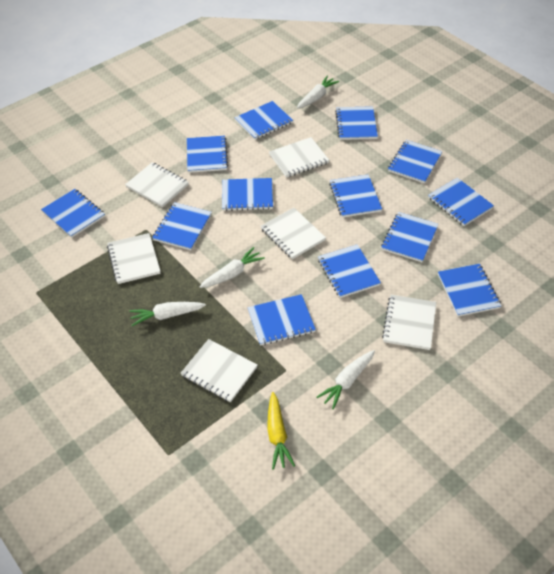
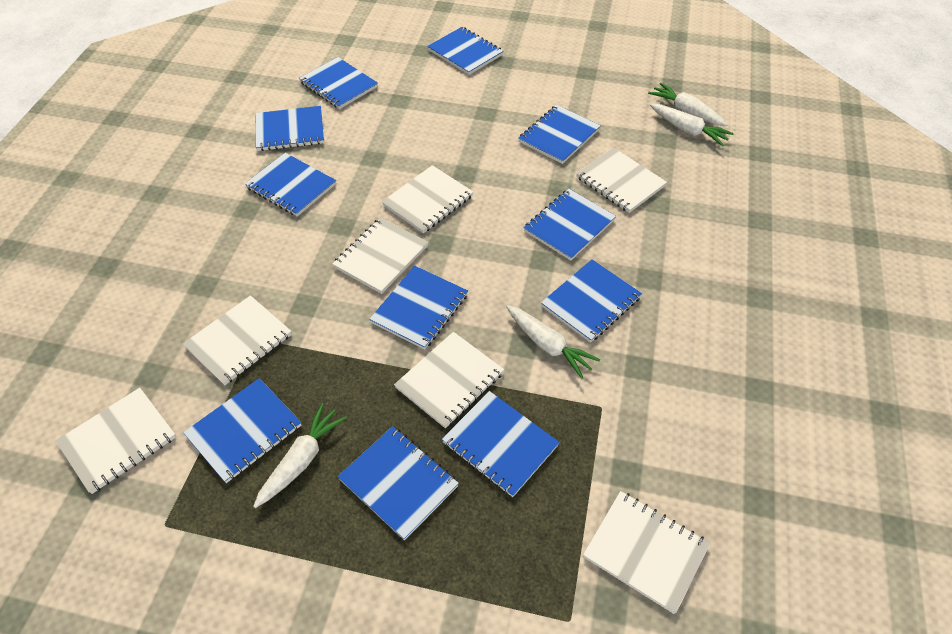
blue notebook: [41,189,105,238] [152,202,212,250] [187,136,228,173] [222,178,273,211] [234,101,293,140] [248,294,316,346] [318,244,381,298] [329,174,382,218] [335,106,378,140] [381,212,438,262] [388,140,442,184] [428,178,494,226] [438,264,501,317] = 13 -> [183,378,301,483] [245,153,336,217] [255,106,324,151] [299,57,378,109] [338,426,459,540] [369,266,468,350] [427,27,503,75] [442,391,560,497] [518,105,600,164] [524,189,616,261] [541,259,642,343] = 11
white notebook: [107,233,161,284] [125,162,189,207] [181,339,257,403] [261,208,326,259] [269,137,329,178] [382,295,436,350] = 6 -> [56,388,176,494] [183,295,292,385] [332,218,428,294] [382,165,473,233] [394,332,504,428] [576,148,667,213] [583,491,710,614] = 7
yellow carrot: [267,392,295,470] = 1 -> none = 0

